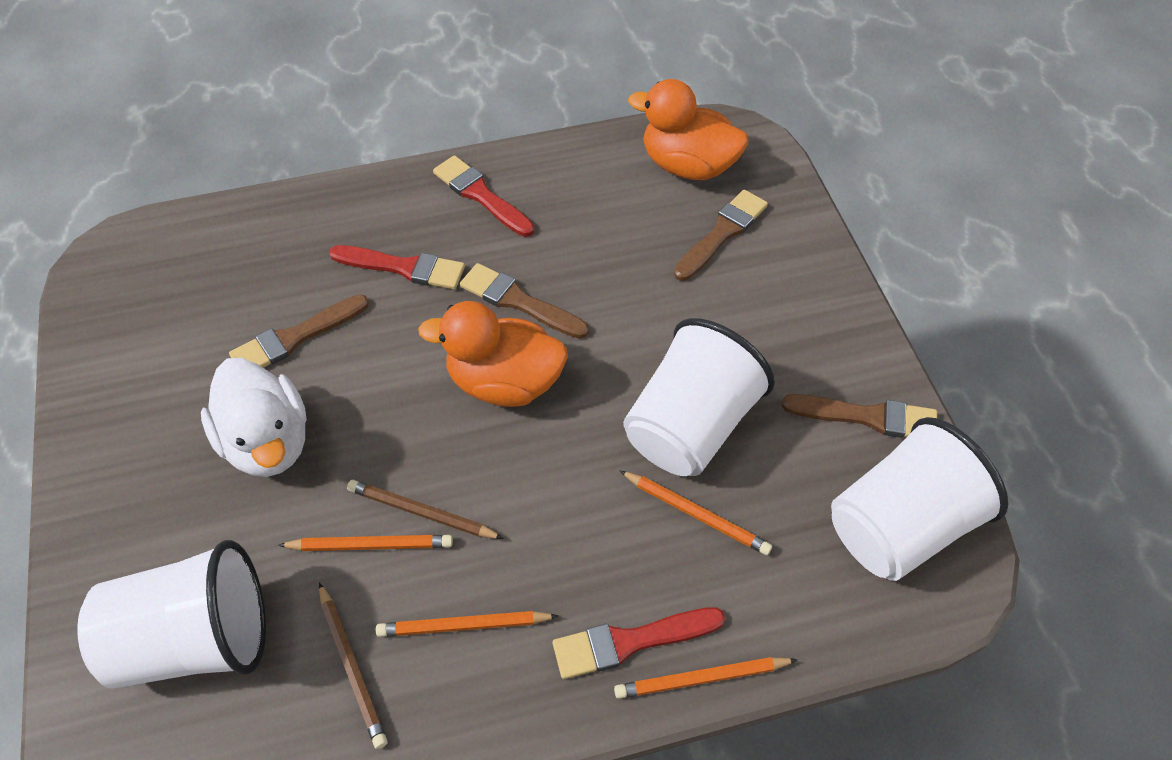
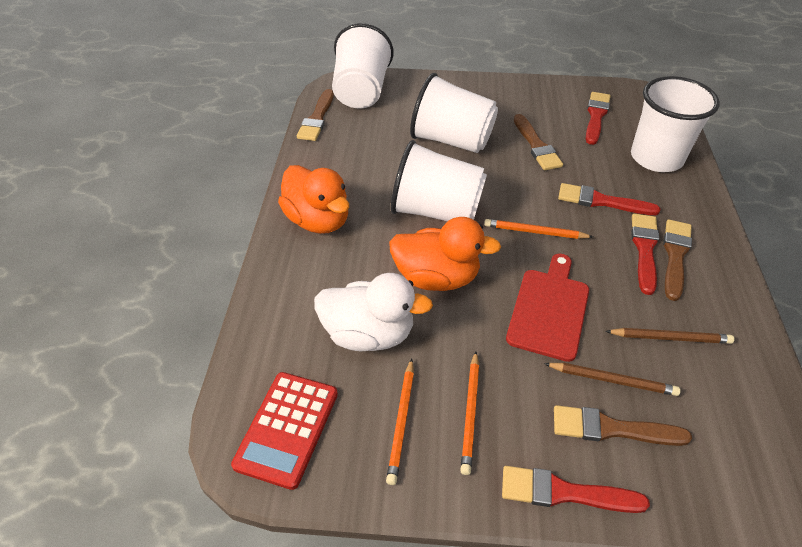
orange pencil: [278,535,453,551] [376,611,559,637] [614,657,798,699] [620,471,772,555] = 4 -> [386,359,414,485] [460,351,479,475] [484,219,593,239] = 3
red brush: [329,245,465,289] [433,155,534,237] [553,607,725,679] = 3 -> [502,466,650,513] [558,183,660,215] [586,92,611,145] [631,213,659,295] = 4
red calculator: none = 0 -> [231,372,338,490] = 1
red cutting board: none = 0 -> [506,254,589,362] = 1
white cup: [77,540,266,689] [623,318,775,476] [831,417,1009,581] = 3 -> [332,23,394,109] [391,140,487,221] [410,73,498,153] [631,76,720,172] = 4

